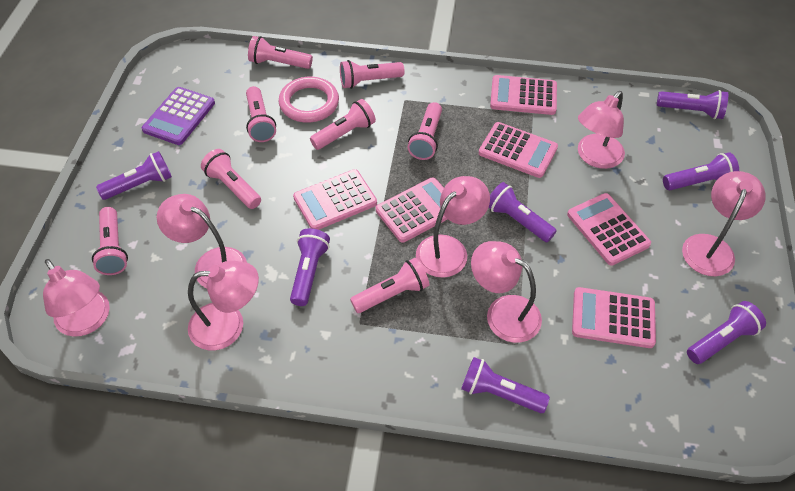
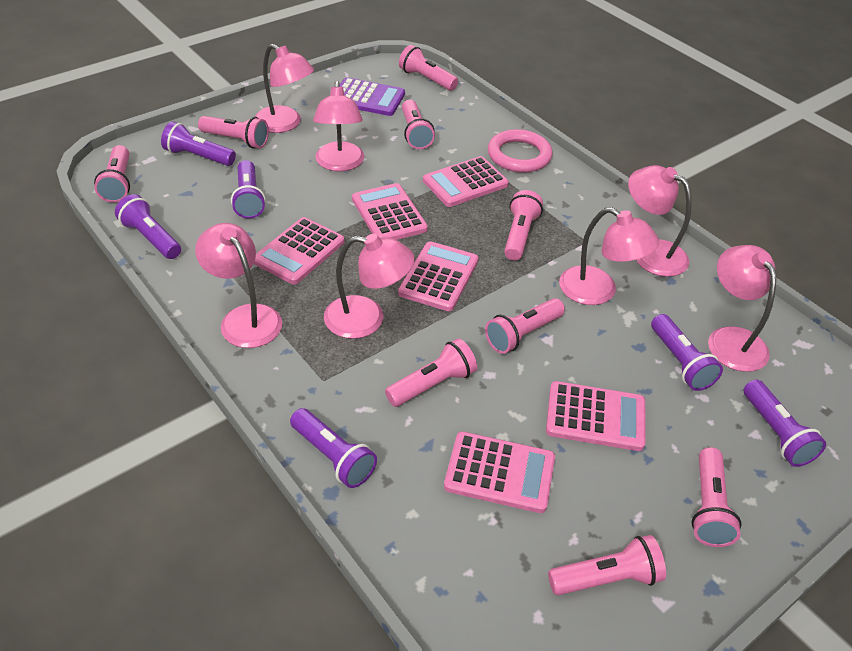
pink flashlight: [92,207,128,275] [201,149,261,209] [246,86,276,142] [248,36,313,69] [310,99,376,150] [340,60,404,89] [350,258,429,313] [408,102,442,160] = 8 -> [94,145,130,203] [198,116,269,148] [385,338,477,407] [399,45,458,91] [402,100,435,149] [485,298,565,354] [504,190,543,260] [548,535,666,595] [691,447,742,547] = 9
purple flashlight: [96,151,172,200] [290,228,330,306] [461,357,550,413] [488,182,557,242] [657,90,728,119] [663,152,739,191] [687,301,766,364] = 7 -> [115,194,181,259] [161,122,236,166] [231,160,266,219] [290,408,377,488] [651,314,723,391] [744,380,826,467] = 6

